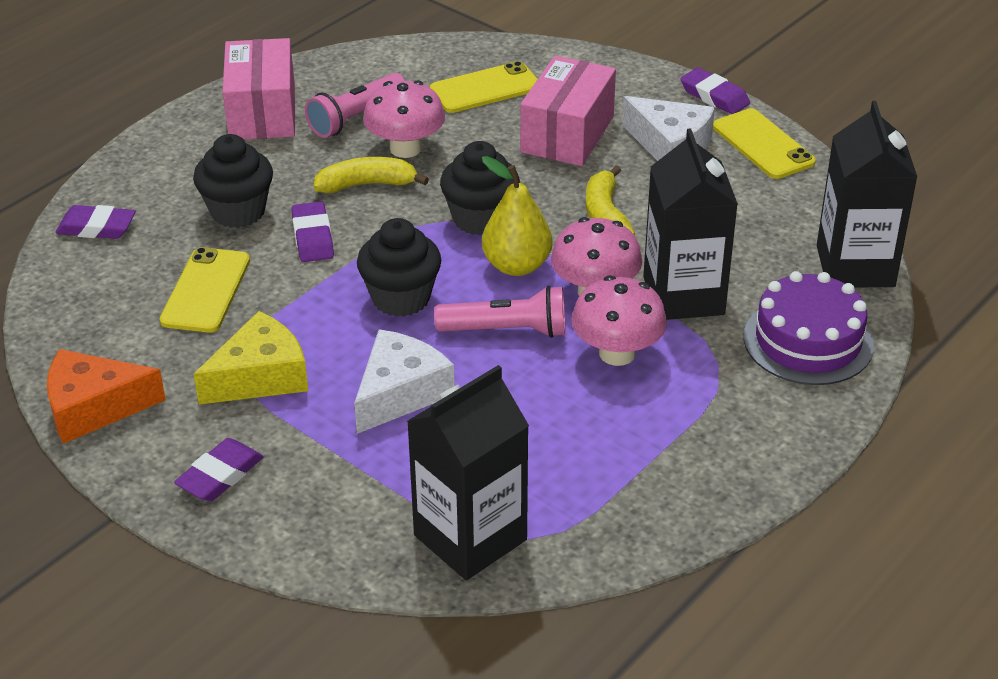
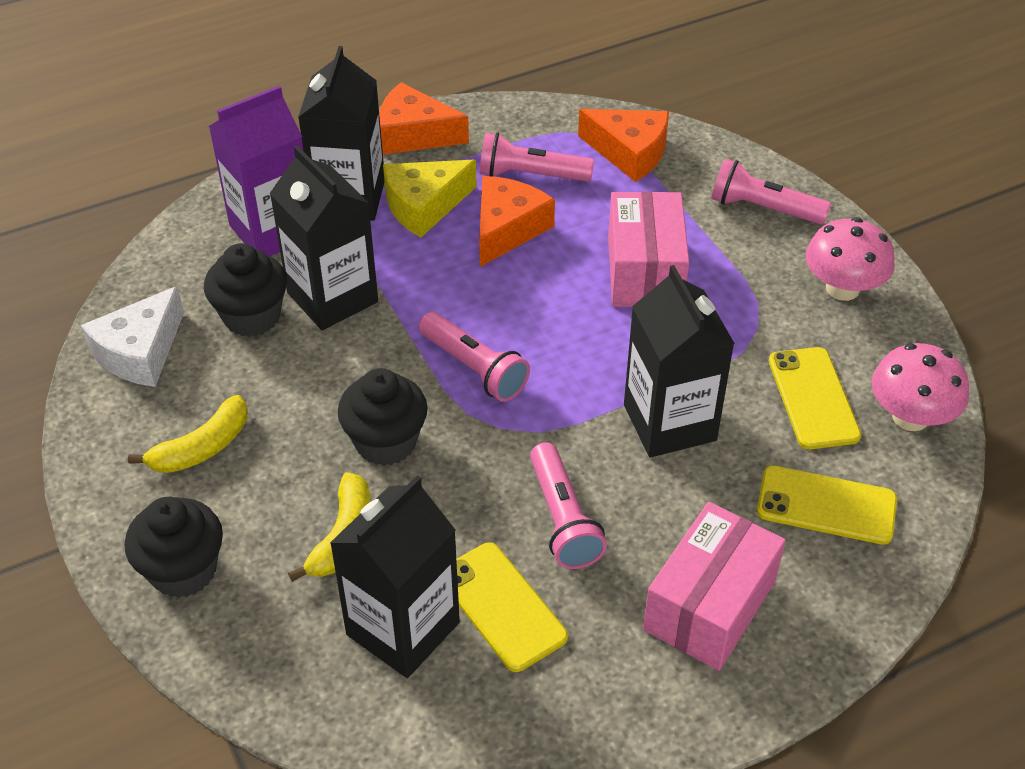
black carton: [407,365,529,580] [643,128,738,320] [817,101,917,288] = 3 -> [270,146,378,330] [298,46,384,221] [330,475,460,678] [624,265,735,457] = 4
orange cheese: [47,349,166,444] = 1 -> [379,82,469,155] [479,176,555,267] [578,109,669,182] = 3
pink flashlight: [305,73,405,138] [434,286,565,338] = 2 -> [419,312,530,402] [480,133,594,182] [530,442,607,569] [711,158,831,225] = 4
pink mushroom: [363,80,445,158] [551,217,642,296] [571,276,667,366] = 3 -> [806,217,895,301] [871,343,969,431] = 2
purple cake: [744,271,874,385] = 1 -> none = 0
purple carton: none = 0 -> [209,85,304,256] = 1
purple eraser: [56,205,136,239] [174,438,264,502] [291,202,334,262] [680,68,750,114] = 4 -> none = 0
white cheese: [354,330,455,434] [622,96,715,161] = 2 -> [81,286,184,387] = 1
yellow pear: [482,156,553,276] = 1 -> none = 0

